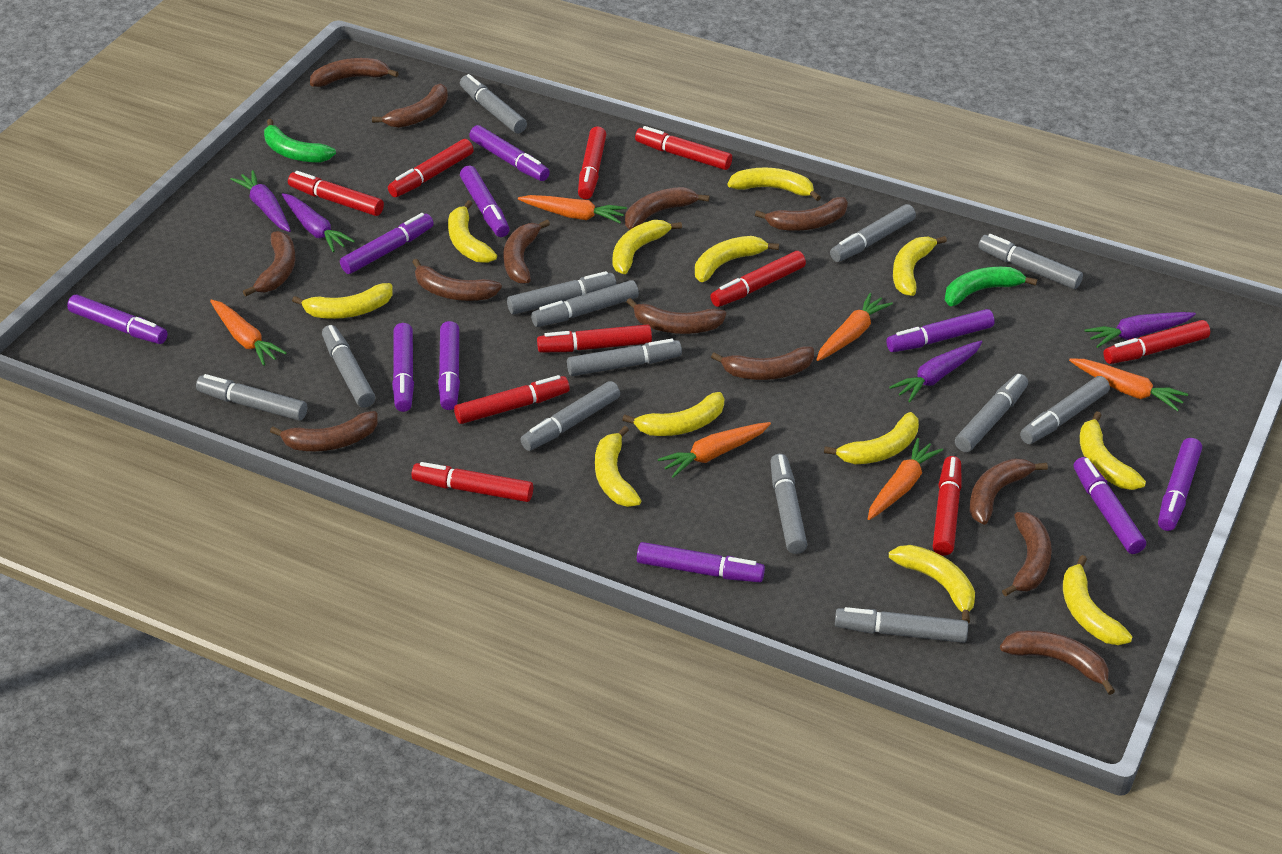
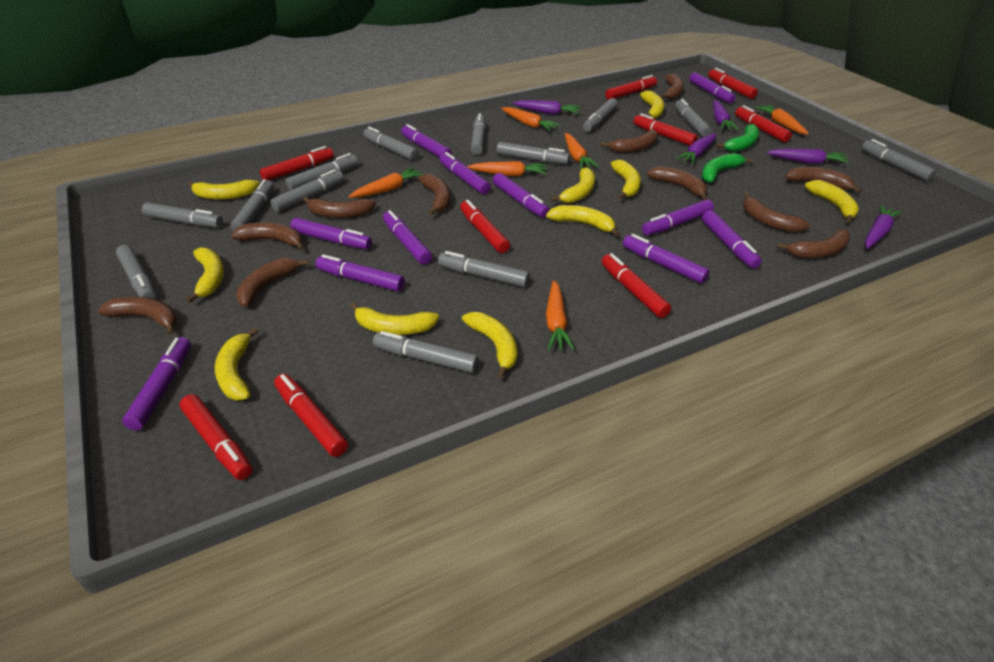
brown banana: [243,231,295,296] [270,411,378,451] [310,58,399,87] [372,84,448,128] [413,259,502,301] [503,220,550,284] [625,187,710,230] [626,298,726,334] [711,347,814,380] [755,197,848,231] [969,458,1048,525] [1000,630,1115,695] [1002,512,1052,597] = 13 -> [98,297,177,335] [231,222,304,250] [236,258,310,307] [303,196,376,218] [419,174,450,215] [601,130,658,153] [647,166,708,200] [660,73,684,99] [743,193,810,233] [776,229,850,258] [785,167,862,193] = 11
purple carrot: [230,170,291,232] [282,193,355,252] [889,341,982,402] [1084,312,1196,348] = 4 -> [513,100,581,115] [676,133,716,164] [713,100,738,130] [766,149,849,164] [865,205,902,249] = 5
purple marker: [67,295,167,344] [340,213,434,274] [392,323,414,412] [438,321,460,410] [460,166,510,237] [469,125,550,181] [637,542,765,582] [886,309,995,352] [1074,457,1146,554] [1158,438,1202,531] = 10 -> [122,337,191,430] [290,218,372,249] [316,254,405,291] [383,210,432,265] [401,124,452,158] [439,152,491,194] [493,173,549,218] [623,234,710,284] [642,199,714,235] [689,72,736,103] [702,210,762,269] = 11
red marker: [288,171,384,216] [388,139,474,197] [412,462,533,502] [454,375,570,424] [537,324,652,353] [578,126,606,199] [635,126,732,170] [710,251,806,307] [933,456,962,555] [1104,320,1210,364] = 10 -> [179,394,253,480] [260,146,334,180] [274,374,348,457] [460,200,510,253] [602,253,671,318] [605,75,657,100] [633,113,698,146] [708,68,758,99] [735,105,792,142] = 9
yellow banana: [292,283,393,319] [448,200,497,263] [595,426,642,507] [612,220,682,274] [622,392,724,436] [695,236,779,282] [728,168,821,201] [824,412,919,464] [889,545,975,623] [893,236,947,296] [1063,555,1133,645] [1080,411,1146,490] = 12 -> [186,247,224,303] [187,180,260,200] [215,327,259,400] [350,302,439,335] [462,312,517,378] [546,205,620,237] [551,167,595,203] [611,160,641,199] [640,90,664,119] [805,180,859,223] = 10

